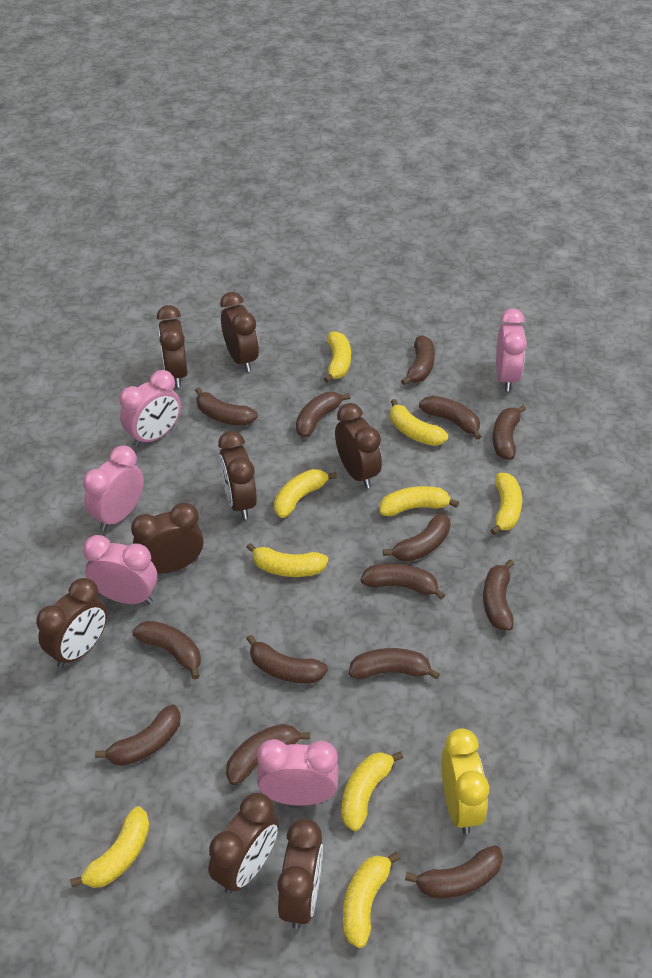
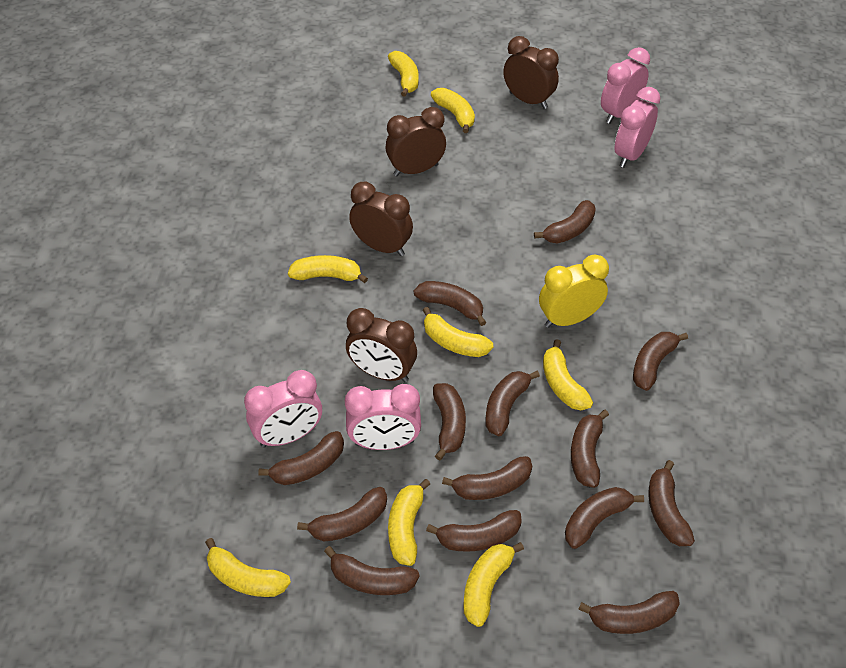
brown clock: [36,578,107,668] [131,502,204,573] [157,305,188,387] [208,793,279,894] [218,431,257,519] [220,292,259,372] [277,819,323,929] [335,403,382,489] = 8 -> [346,308,417,382] [349,182,413,256] [386,107,446,176] [503,36,559,109] = 4
pink clock: [83,445,144,531] [83,535,157,604] [120,370,181,447] [257,739,338,806] [496,309,527,392] = 5 -> [244,370,322,448] [345,384,421,450] [601,47,650,124] [615,87,660,168] = 4
yellow banana: [70,806,150,888] [246,543,328,577] [274,469,337,518] [324,331,351,383] [341,751,403,831] [343,852,401,948] [380,486,459,516] [390,399,448,446] [490,473,522,535] = 9 -> [205,538,291,597] [288,255,368,283] [388,51,419,97] [388,479,430,566] [423,307,493,357] [431,88,475,133] [464,542,524,627] [543,339,593,410] = 8

